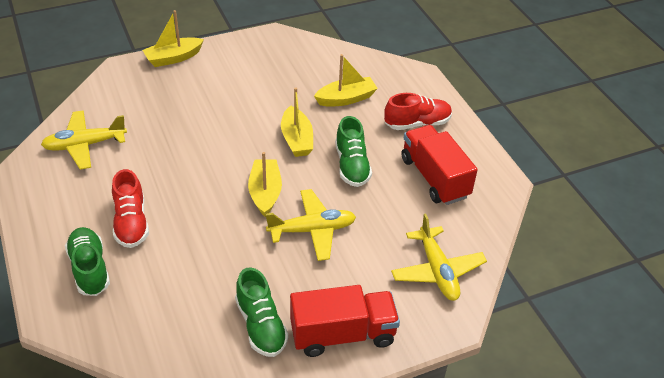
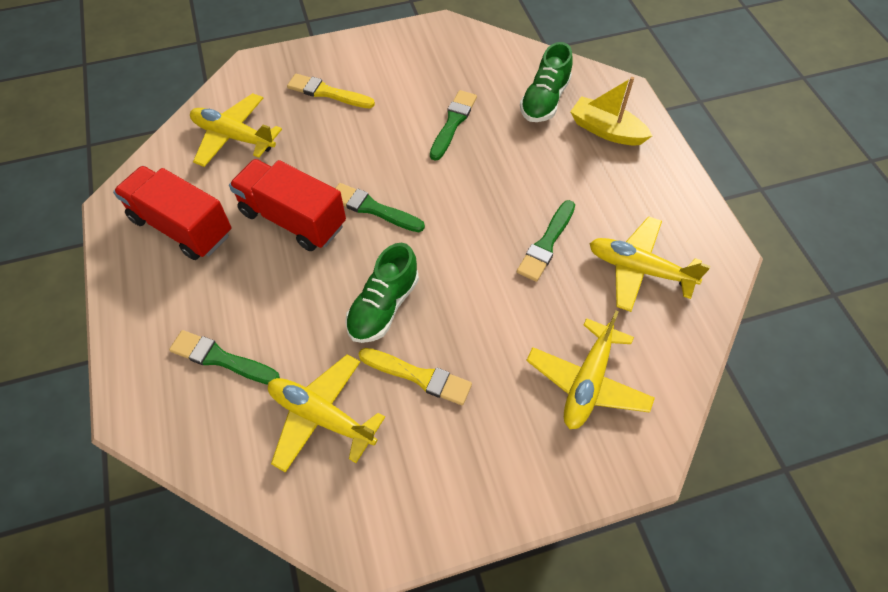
green brush: none = 0 -> [169,330,280,385] [335,183,425,232] [430,90,477,161] [517,200,575,282] = 4
green shoe: [65,227,110,296] [235,267,288,357] [335,116,372,187] = 3 -> [345,243,419,343] [520,42,572,122] = 2
red shoe: [112,169,149,248] [384,93,452,130] = 2 -> none = 0
yellow boat: [142,10,204,67] [248,152,282,217] [281,88,313,157] [314,54,378,106] = 4 -> [570,77,652,146] = 1
yellow brush: none = 0 -> [287,74,375,108] [359,348,472,405] = 2
yellow plane: [41,110,127,170] [266,189,356,261] [391,214,487,301] = 3 -> [190,93,282,167] [268,355,385,473] [526,310,655,429] [589,216,710,312] = 4

